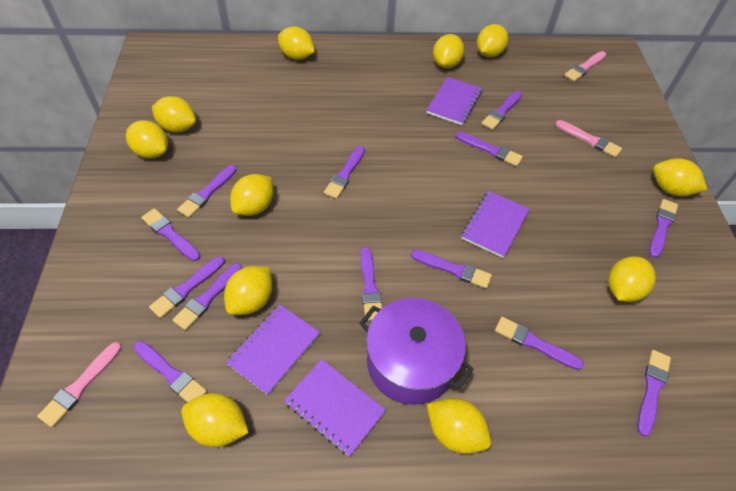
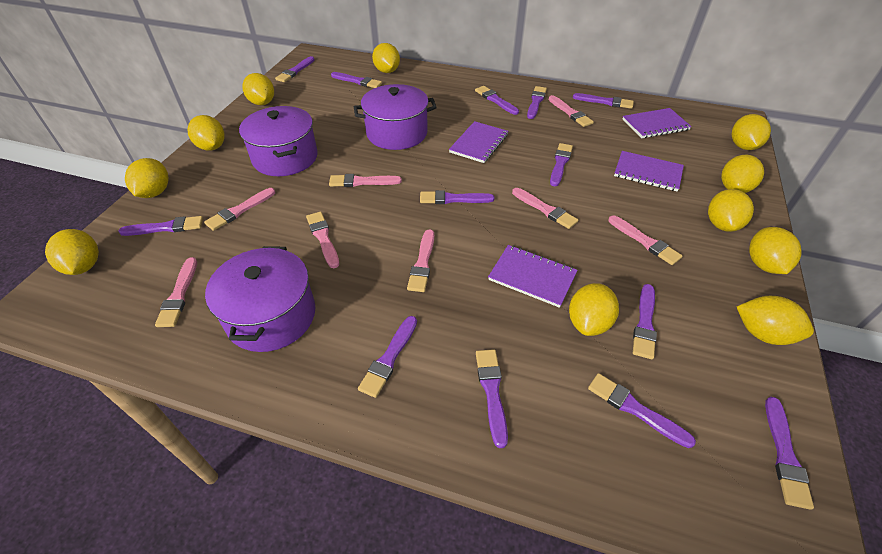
pink brush: [37,342,122,428] [555,120,622,158] [564,51,606,81] = 3 -> [155,257,197,327] [204,188,275,231] [306,212,339,268] [329,174,402,187] [407,229,434,292] [512,188,578,229] [549,95,594,127] [608,215,683,265] = 8
purple pot: [359,298,473,405] = 1 -> [205,246,316,352] [239,106,318,176] [354,84,437,150] = 3

